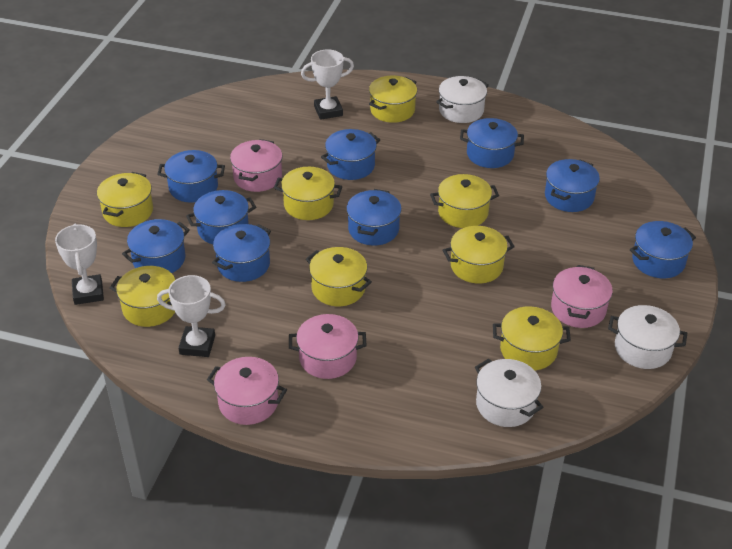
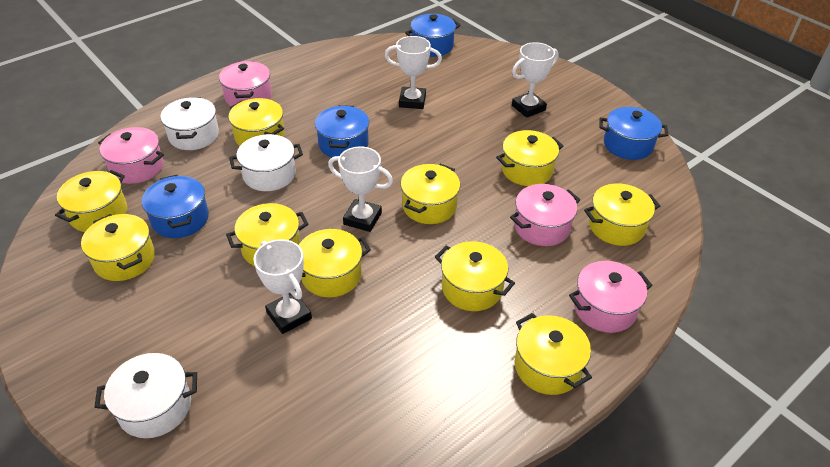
blue pot: [122,219,190,273] [157,150,225,203] [186,190,256,244] [212,224,271,282] [321,129,380,180] [346,189,402,246] [460,118,524,168] [545,159,600,212] [630,221,696,278] = 9 -> [142,175,209,238] [315,105,369,158] [405,14,461,57] [599,107,668,160] = 4
white trophy: [55,224,104,305] [157,275,226,357] [301,49,354,120] = 3 -> [254,239,312,334] [328,147,393,232] [385,36,442,109] [512,42,559,118] = 4
yellow pot: [97,172,153,227] [110,266,175,327] [274,167,342,220] [306,247,372,306] [369,76,417,123] [430,174,499,228] [443,226,515,284] [493,306,571,370] = 8 -> [55,170,127,232] [81,214,155,281] [226,203,308,266] [228,98,284,146] [299,229,371,297] [401,164,460,224] [435,241,515,311] [496,130,563,186] [515,313,592,395] [584,183,660,246] = 10

